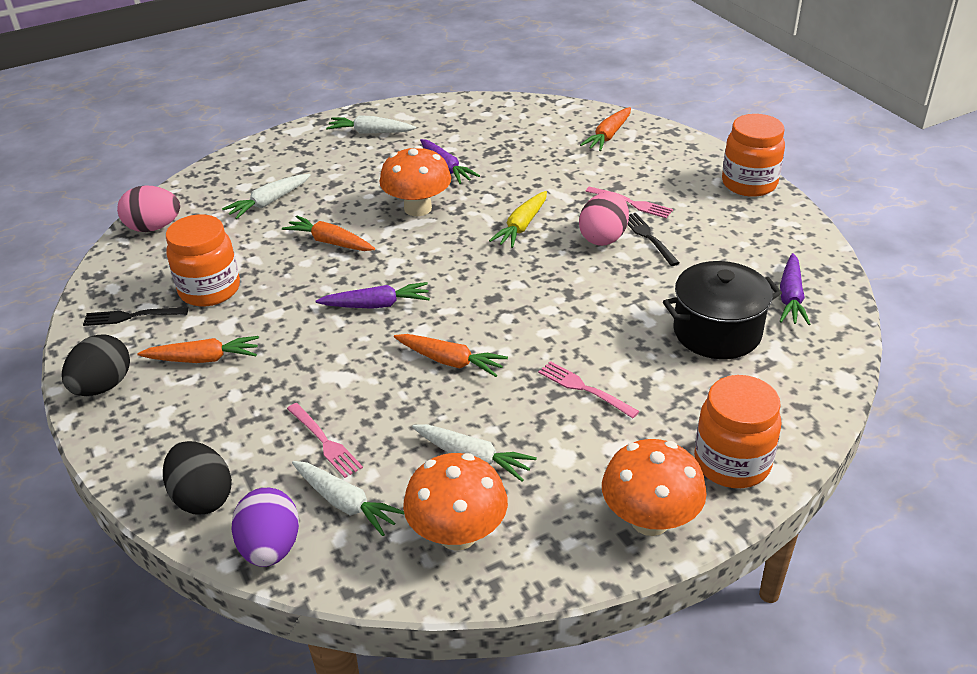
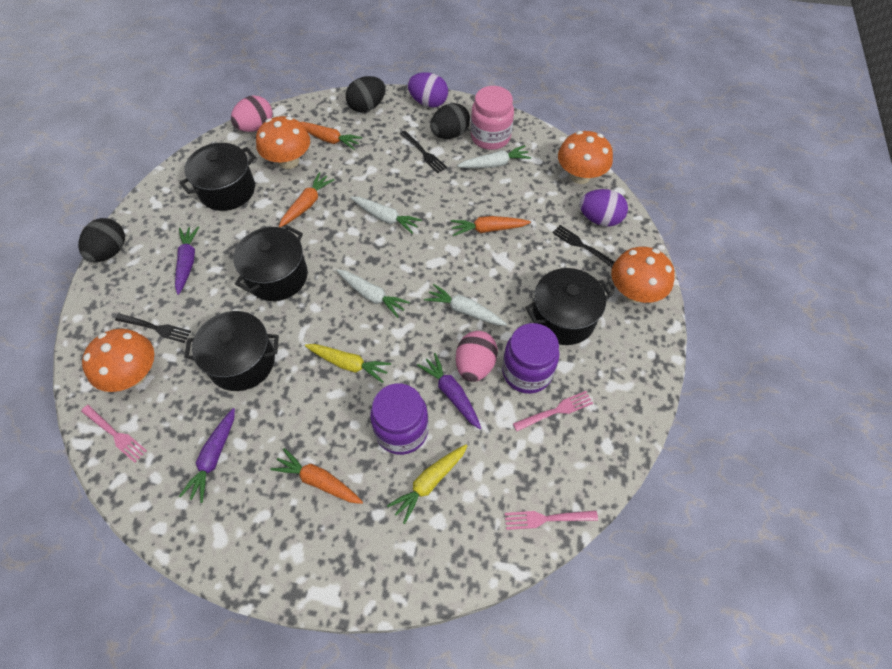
black egg: [62,334,130,396] [163,441,232,514] = 2 -> [78,218,125,262] [346,76,385,112] [430,103,470,139] = 3
black fork: [83,308,188,326] [627,213,680,266] = 2 -> [115,314,191,343] [400,131,447,173] [552,225,615,268] = 3
black pot: [663,261,782,359] = 1 -> [179,143,256,211] [184,311,279,391] [233,226,308,301] [525,268,612,345] = 4
orange jar: [166,214,240,306] [694,375,782,488] [722,114,785,197] = 3 -> none = 0
orange mushroom: [379,145,451,216] [403,453,508,551] [602,439,707,536] = 3 -> [82,329,154,392] [256,116,310,169] [558,131,613,184] [611,247,675,303] = 4
pink jar: none = 0 -> [471,86,514,150] = 1
purple egg: [231,488,299,567] = 1 -> [407,72,448,108] [580,189,628,227] = 2
purple jar: none = 0 -> [370,383,429,455] [502,323,559,394] = 2
yellow carrot: [489,191,547,248] = 1 -> [305,344,391,383] [387,444,468,524] = 2

